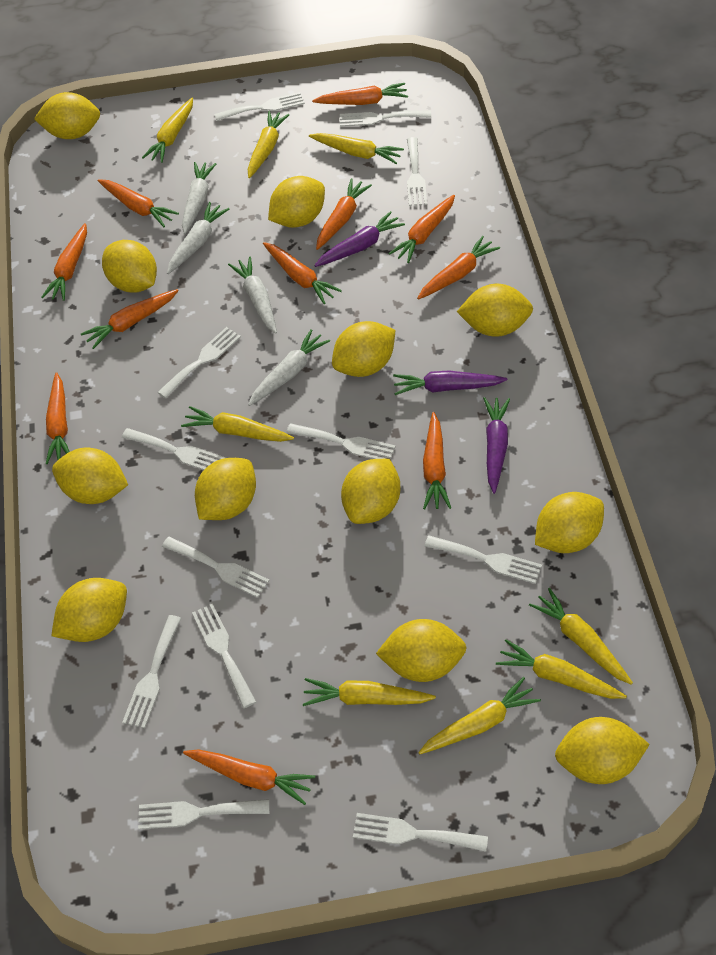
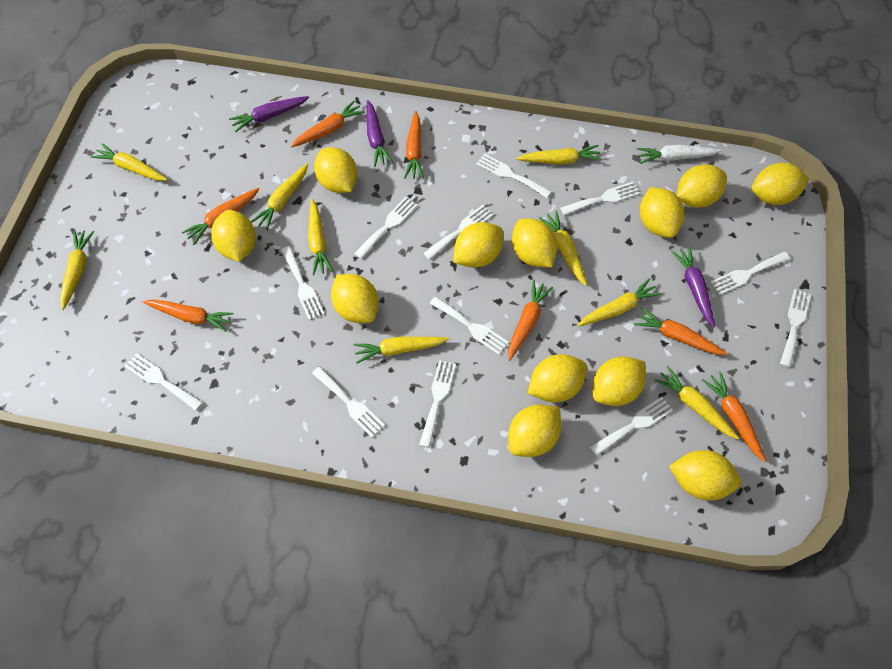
orange carrot: [41,223,87,301] [46,372,70,464] [81,289,179,349] [97,179,179,227] [183,749,315,805] [263,242,342,304] [312,83,408,105] [316,179,372,250] [388,195,455,263] [417,236,500,299] [423,412,451,509] = 11 -> [143,299,234,332] [182,188,259,245] [291,100,365,147] [404,111,424,179] [508,280,553,361] [634,307,728,355] [702,371,766,462] = 7
white carrot: [167,202,229,274] [182,162,216,234] [228,256,277,334] [248,329,330,406] = 4 -> [637,145,722,164] = 1
yellow carrot: [142,98,193,163] [181,406,294,442] [248,111,290,178] [303,678,436,706] [309,133,404,164] [418,677,541,754] [496,639,627,699] [529,588,633,685] = 8 -> [60,230,94,310] [91,143,168,181] [251,163,308,231] [308,199,334,275] [353,337,449,363] [516,145,602,165] [539,211,587,286] [577,278,661,327] [654,366,740,440] = 9

